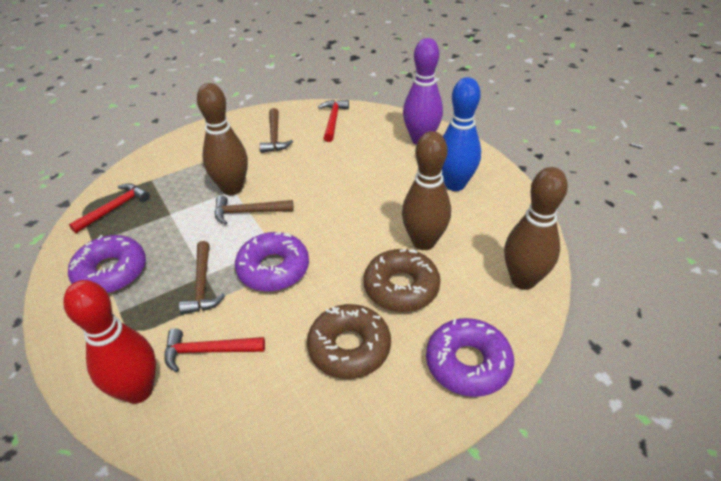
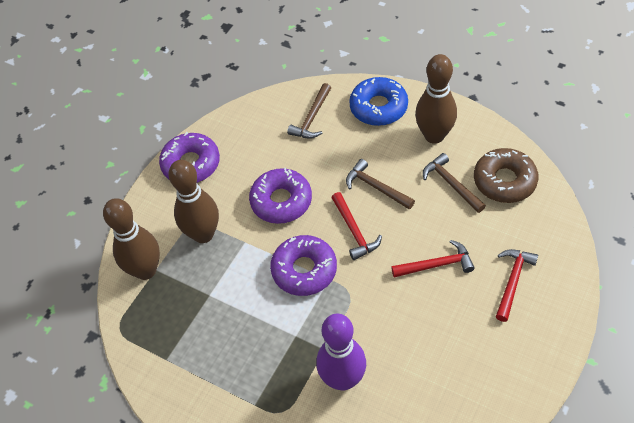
blue bowling pin: [442,77,481,191] = 1 -> none = 0
blue donut: none = 0 -> [349,77,408,126] = 1
brown donut: [307,304,391,379] [364,249,441,312] = 2 -> [474,148,539,203] = 1
red bowling pin: [63,280,156,404] = 1 -> none = 0

